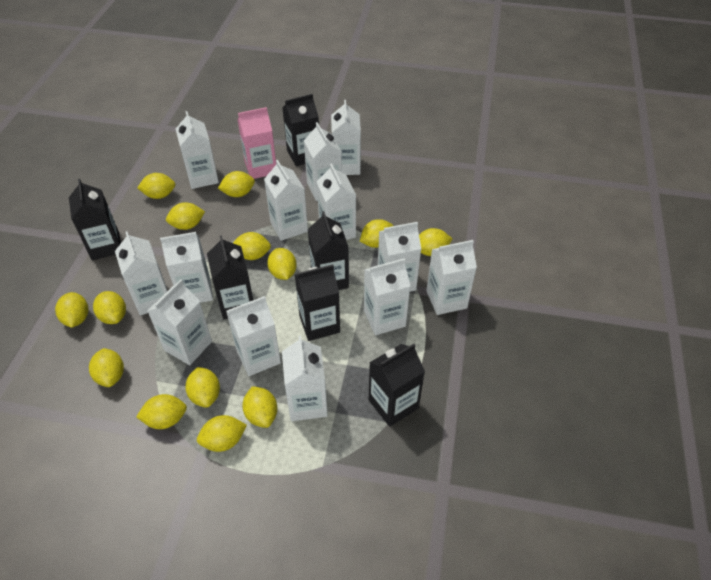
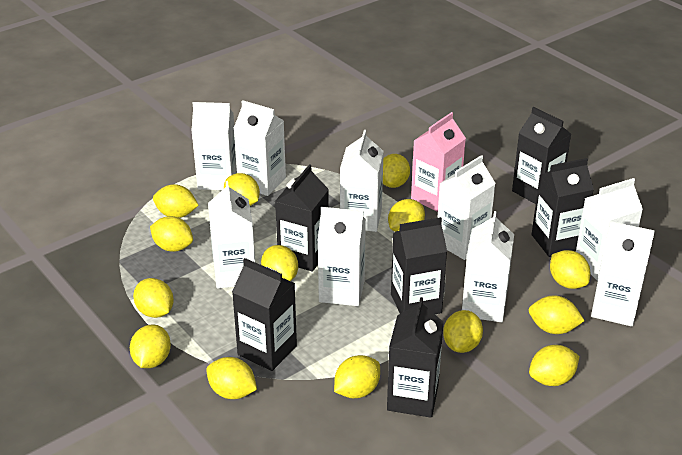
white carton: [115,231,167,315] [148,279,212,365] [160,232,213,303] [176,111,219,189] [226,296,281,376] [264,160,308,241] [282,336,328,421] [304,122,342,201] [317,163,356,240] [331,100,361,175] [364,258,410,335] [378,222,421,292] [426,240,477,315] = 13 -> [191,102,237,190] [208,181,255,289] [233,100,286,196] [318,207,366,306] [340,130,384,232] [437,155,496,260] [462,211,514,322] [576,178,643,281] [591,221,655,327] = 9

